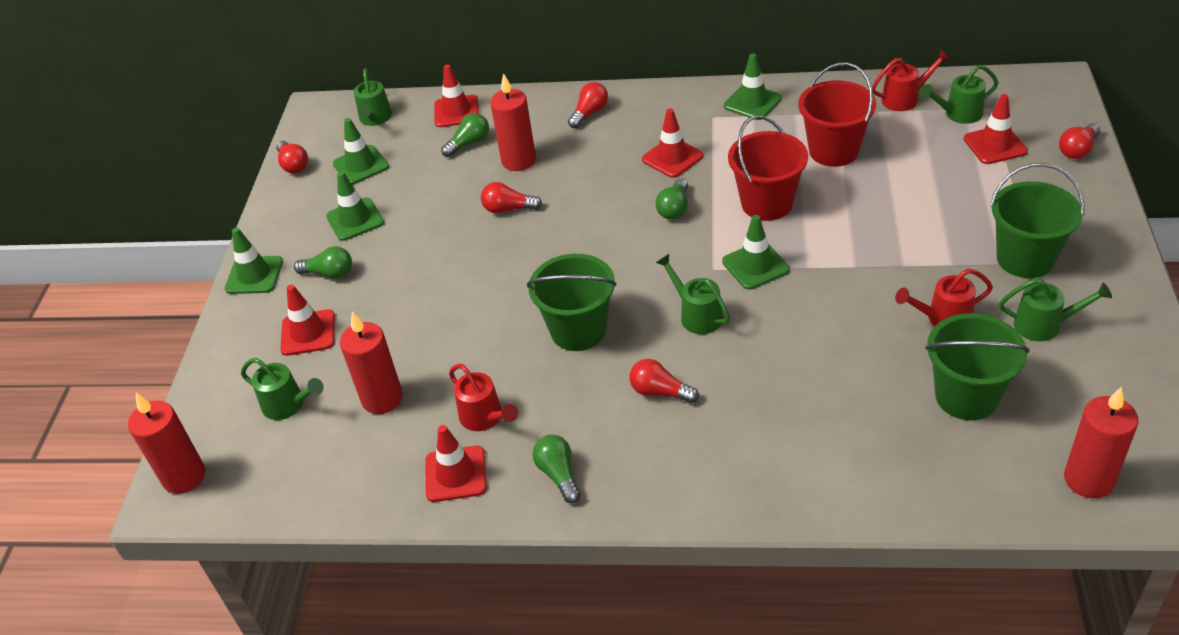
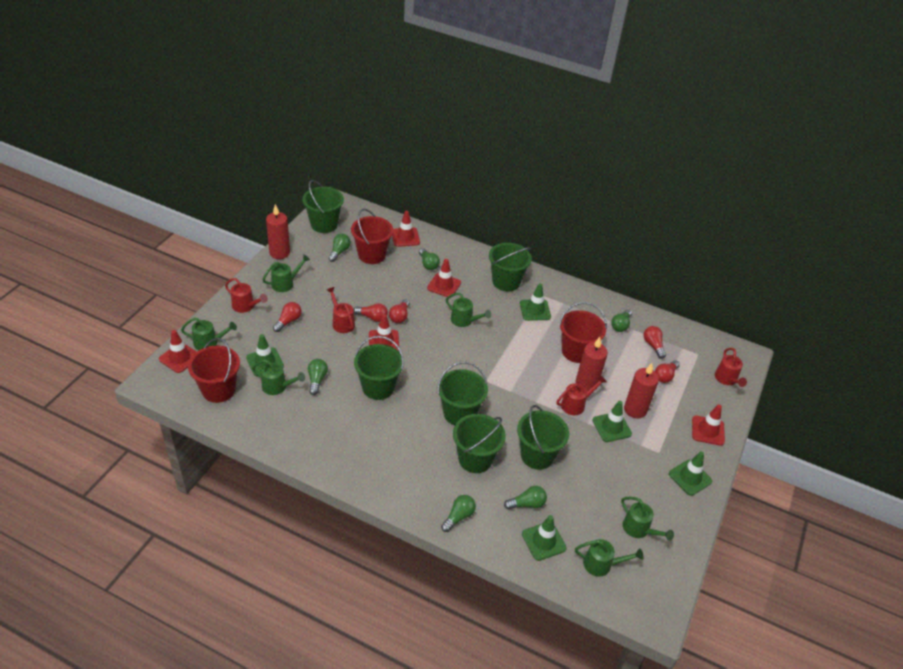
green bucket: [527,254,617,351] [925,313,1029,420] [990,163,1085,278] = 3 -> [302,180,344,233] [354,336,404,400] [438,362,488,425] [453,414,506,473] [489,243,532,291] [517,405,569,470] = 6
green light bulb: [294,246,352,279] [441,113,489,157] [532,435,580,503] [655,178,688,220] = 4 -> [308,359,328,395] [329,234,351,262] [419,248,440,270] [441,495,476,532] [504,486,547,510] [611,309,632,332] = 6
green watering can: [241,358,324,420] [354,68,392,126] [656,254,730,334] [920,65,999,124] [999,278,1112,341] = 5 -> [181,318,237,350] [252,360,305,395] [262,255,310,292] [446,293,491,327] [575,539,643,577] [621,497,674,541] = 6
red bucket: [728,115,808,221] [798,62,876,167] = 2 -> [188,338,240,403] [351,209,393,264] [559,302,607,363] = 3
red candle: [128,393,205,494] [340,311,403,414] [490,73,536,171] [1064,387,1139,499] = 4 -> [266,204,290,259] [575,337,608,391] [624,363,659,418] = 3
red watering can: [449,364,518,431] [872,50,950,111] [895,268,993,327] = 3 -> [225,278,268,313] [327,287,355,333] [556,376,607,415] [715,348,747,387] = 4

